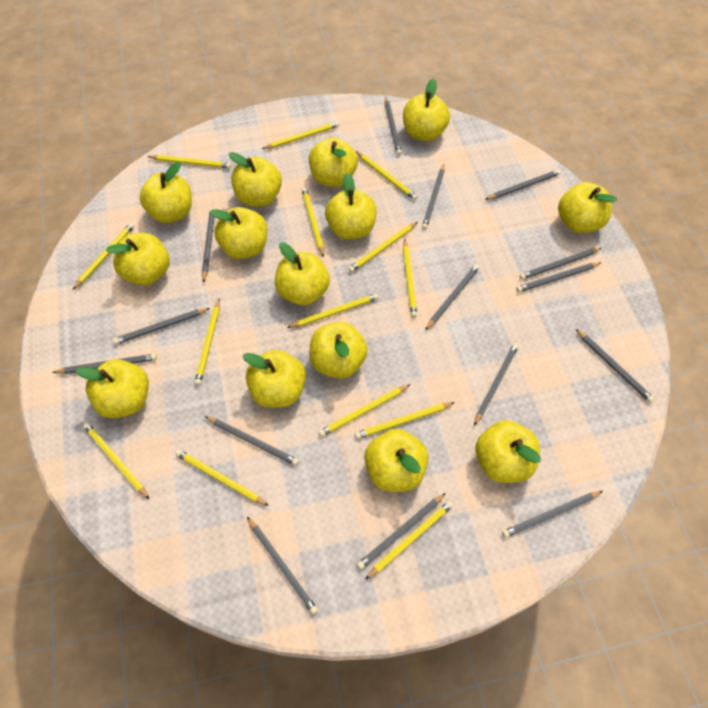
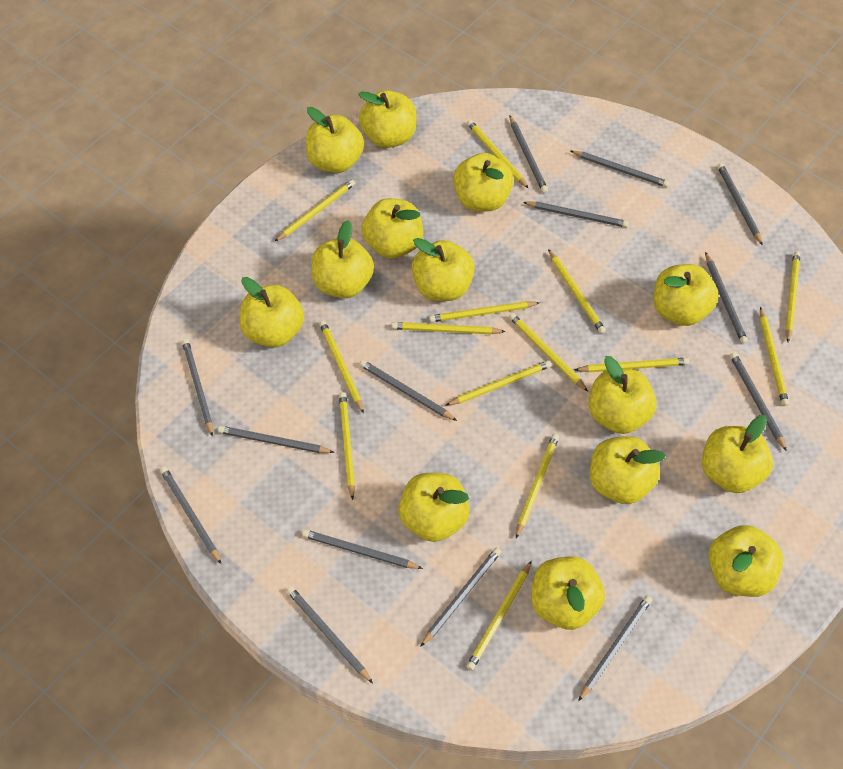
grey pencil: [52,354,157,374] [113,308,210,345] [202,208,215,283] [205,416,299,466] [247,517,318,615] [357,493,446,569] [385,96,402,155] [422,164,445,229] [425,264,480,330] [474,343,519,426] [485,169,561,200] [502,491,603,538] [516,262,601,292] [519,248,601,280] [576,329,655,403] = 15 -> [160,467,221,564] [182,339,213,437] [218,426,334,453] [286,586,373,683] [302,529,423,569] [360,360,457,421] [420,548,501,647] [509,115,548,193] [523,201,629,228] [571,151,669,187] [578,596,652,701] [705,252,748,344] [717,163,763,246] [730,352,787,451] = 14

